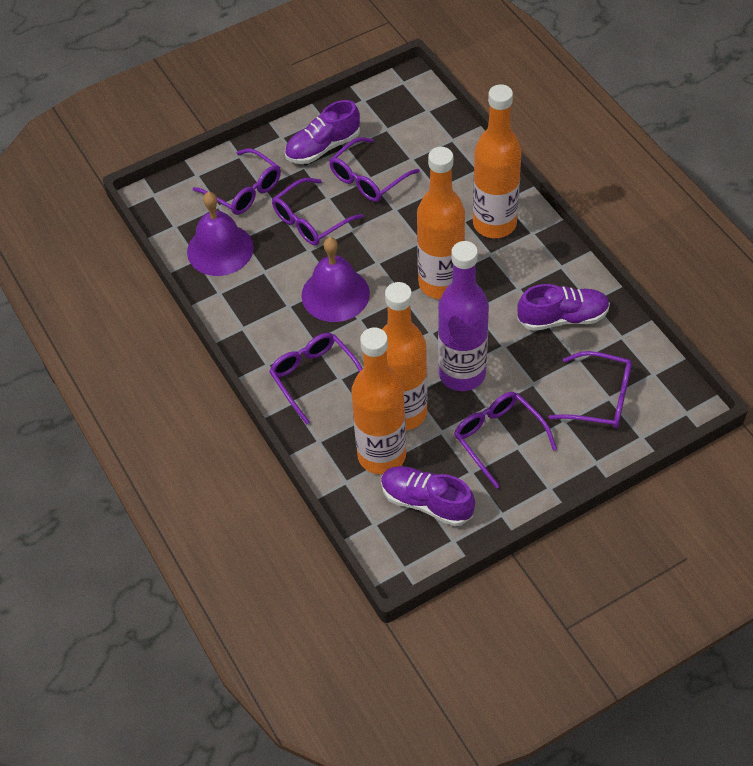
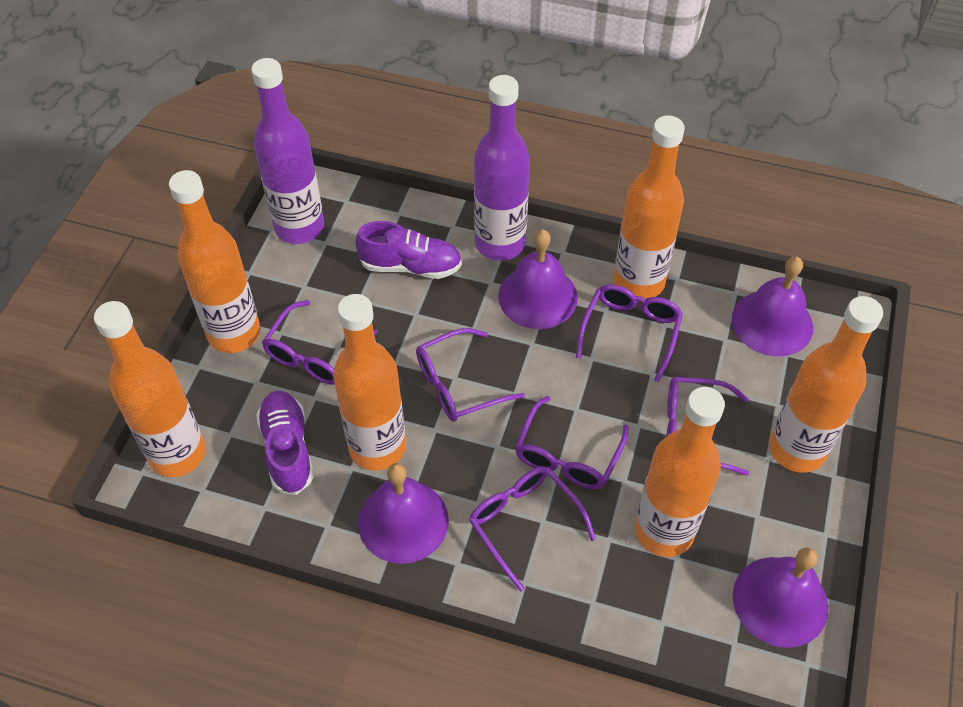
orange bottle: [351,327,406,474] [382,282,428,430] [417,147,465,299] [473,84,522,238] = 4 -> [94,301,206,477] [169,170,260,353] [333,294,406,470] [613,116,685,299] [635,387,725,557] [769,296,883,473] = 6
purple bell: [187,192,254,276] [302,237,370,322] = 2 -> [358,463,449,564] [498,229,578,329] [732,257,813,356] [733,548,828,648] = 4
purple bottle: [438,241,489,391] = 1 -> [251,58,324,244] [474,75,530,261] = 2
purple shoe: [285,100,360,164] [381,466,475,526] [518,284,610,331] = 3 -> [256,391,314,495] [355,221,462,279] = 2

